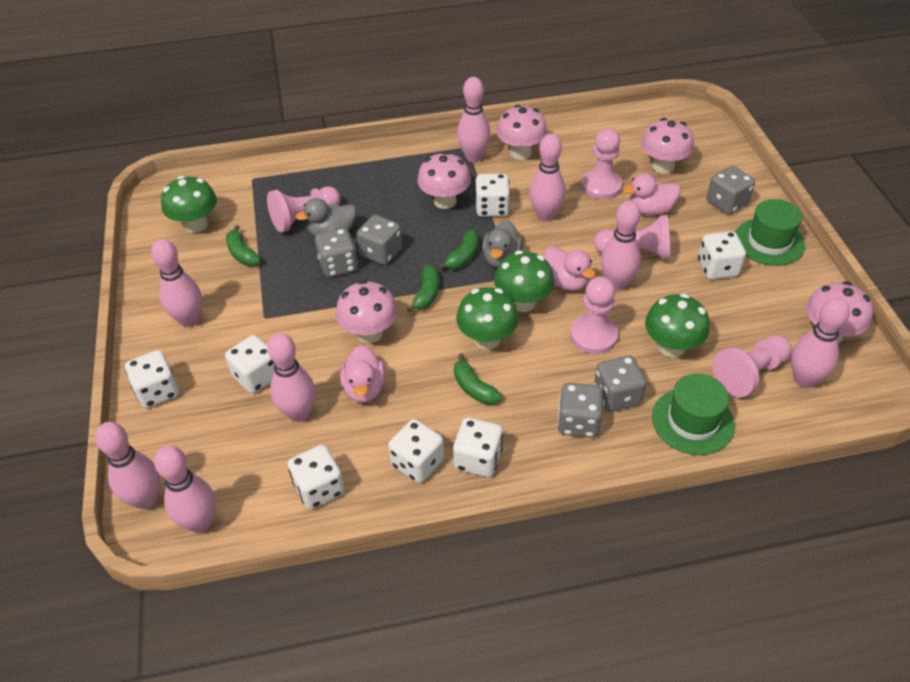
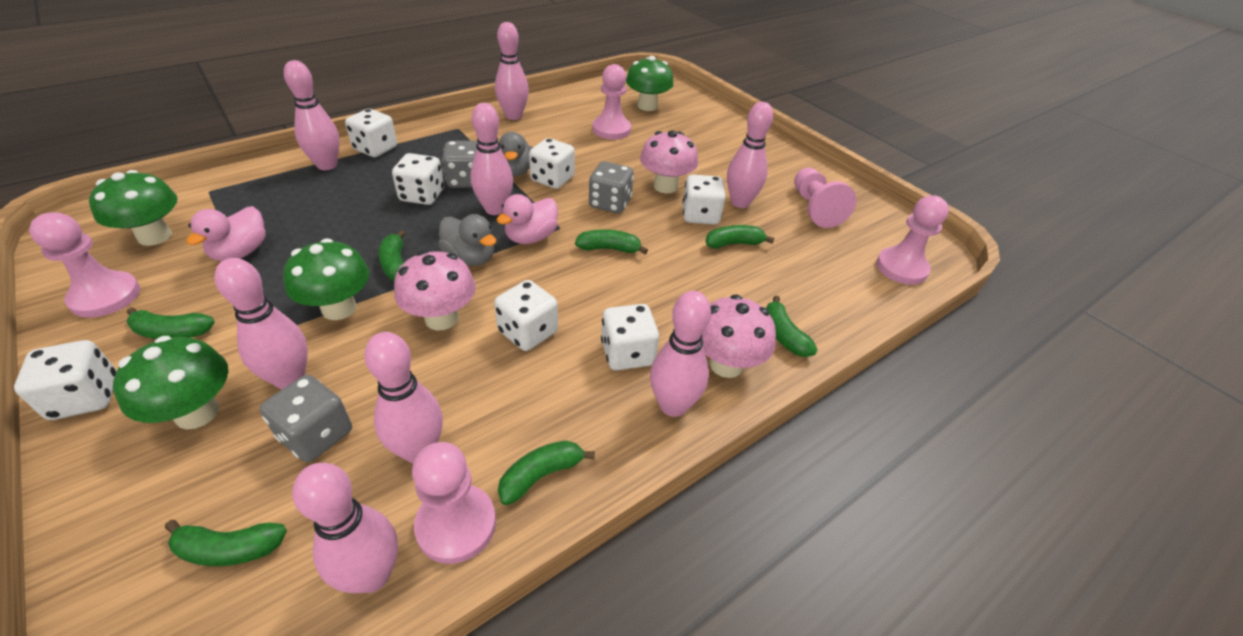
green banana: [226,225,261,266] [407,265,439,313] [438,230,479,269] [454,354,502,405] = 4 -> [127,307,215,339] [165,520,287,566] [378,230,405,281] [498,440,595,505] [575,229,648,254] [705,225,774,249] [766,296,818,357] = 7
green hat: [652,374,735,455] [735,199,805,266] = 2 -> none = 0
grey dice: [315,228,358,277] [356,215,402,265] [557,383,603,438] [594,355,646,412] [707,166,755,215] = 5 -> [260,375,352,462] [442,141,478,188] [589,161,634,213] = 3
pink duck: [340,345,385,403] [544,246,595,291] [623,173,680,215] = 3 -> [186,206,266,261] [496,194,558,244] = 2
pink mushroom: [336,280,398,343] [417,152,471,209] [496,105,547,160] [641,118,694,174] [806,281,873,343] = 5 -> [394,250,476,330] [640,130,698,193] [702,294,776,378] = 3

